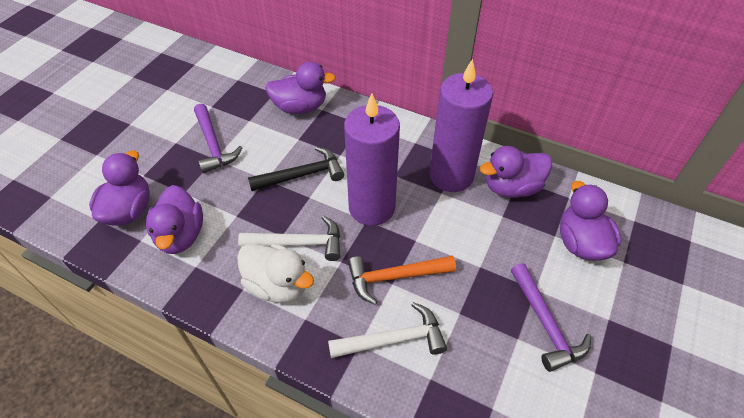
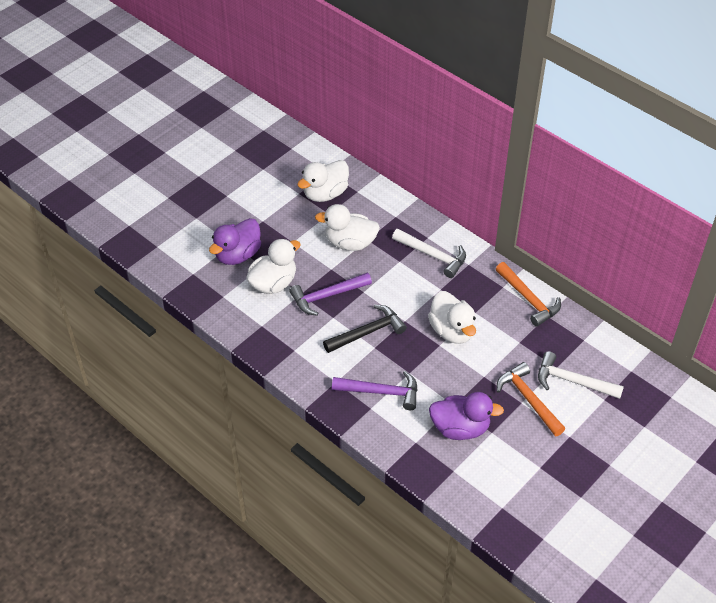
orange hammer: [348,256,456,305] = 1 -> [496,262,561,327] [497,362,565,436] = 2
purple candle: [344,94,400,226] [430,59,493,192] = 2 -> none = 0
purple duck: [89,150,150,226] [146,185,203,254] [265,62,336,114] [480,146,552,198] [560,181,621,261] = 5 -> [209,218,261,265] [429,392,504,440] = 2
white duck: [237,244,314,303] = 1 -> [246,238,301,294] [297,160,349,202] [315,204,380,251] [428,291,476,344] = 4

